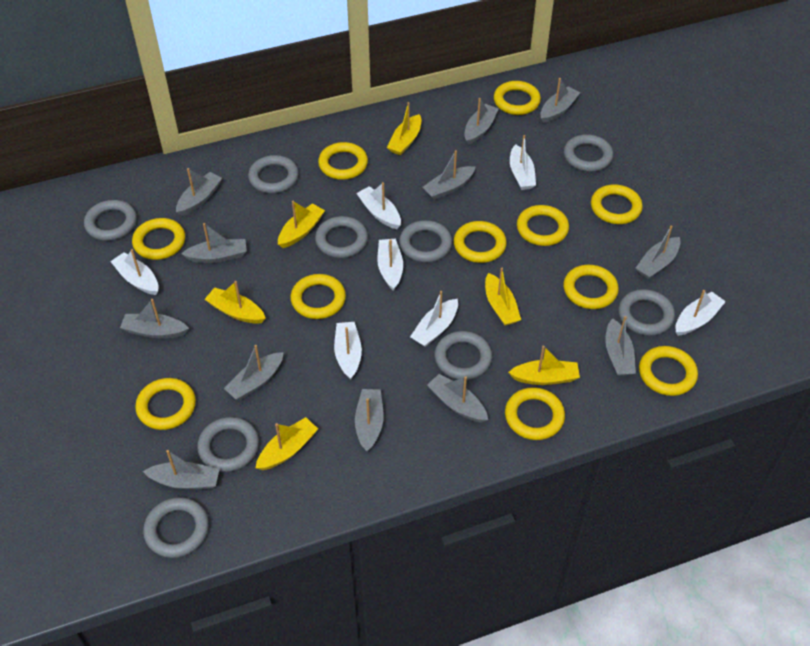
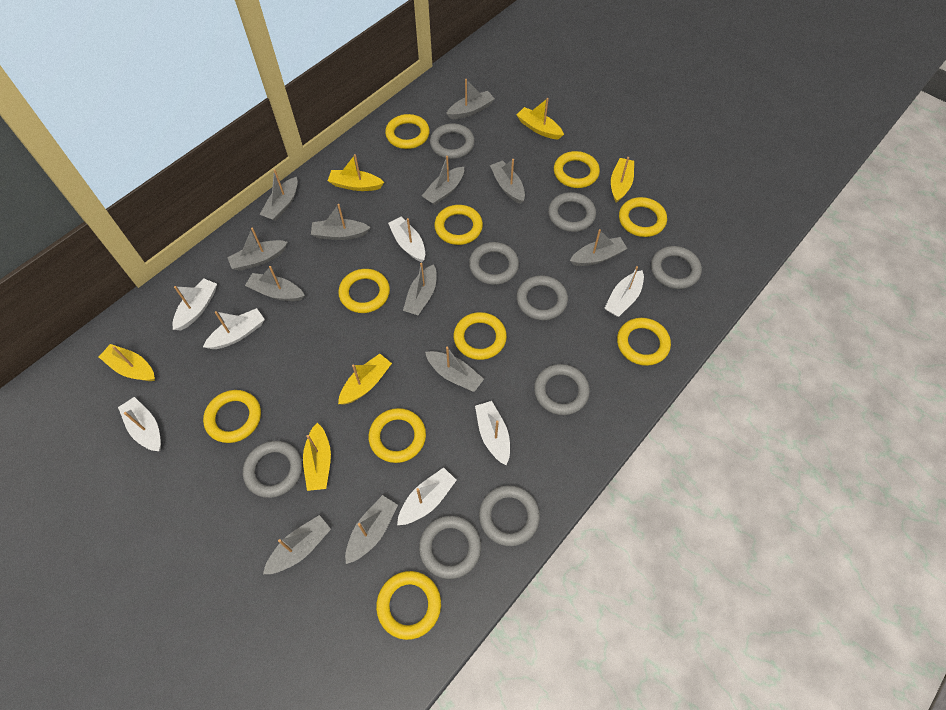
yellow ring: [132,218,185,260] [135,378,196,430] [290,274,346,319] [318,142,368,180] [454,221,507,263] [494,81,541,115] [505,387,565,440] [517,205,569,246] [563,265,619,309] [591,184,643,224] [639,346,698,396] = 11 -> [203,390,261,443] [338,269,390,313] [368,408,426,463] [376,571,441,640] [385,114,430,149] [434,205,483,245] [454,312,507,360] [554,151,600,188] [617,318,671,366] [619,197,667,237] = 10

